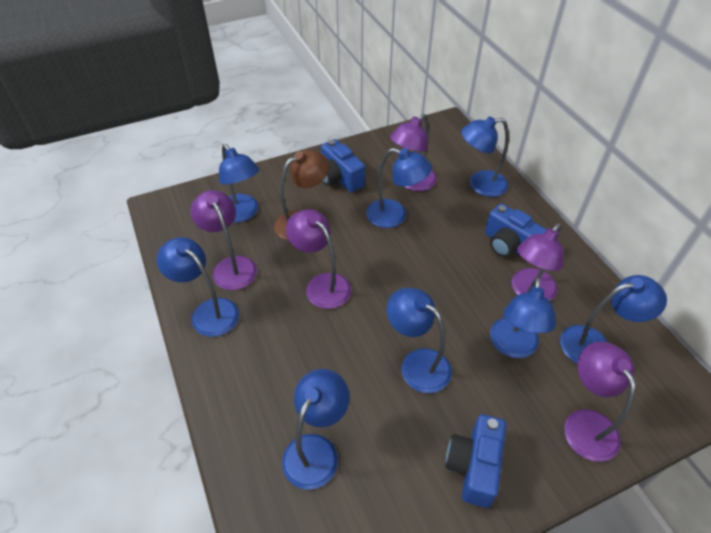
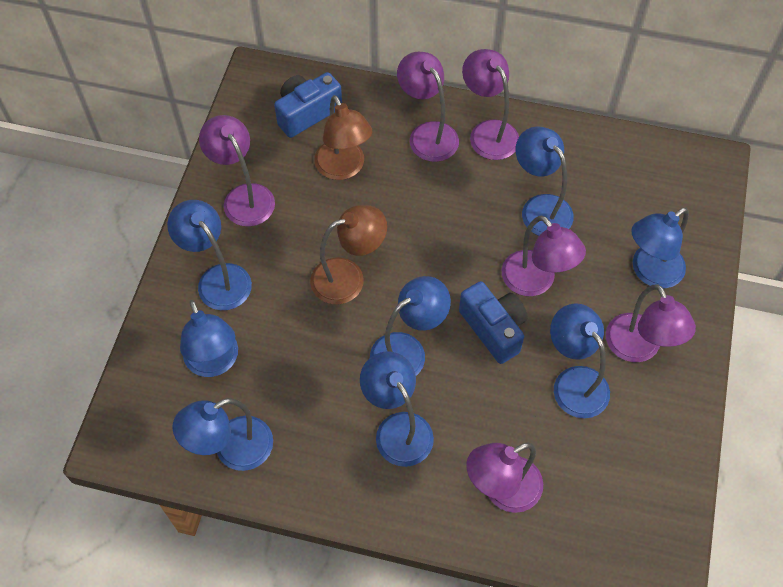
blue camera: [321,139,365,193] [446,414,506,508] [485,203,547,257] = 3 -> [274,72,342,138] [459,281,528,364] = 2
brown lamp: [274,150,329,240] = 1 -> [310,205,387,304] [314,95,372,180] = 2
purple lamp: [190,190,257,290] [286,209,351,309] [390,114,437,191] [512,223,564,301] [564,341,635,462] = 5 -> [199,115,275,227] [397,52,459,162] [462,49,519,160] [466,442,543,513] [502,215,586,296] [606,284,696,362] = 6

